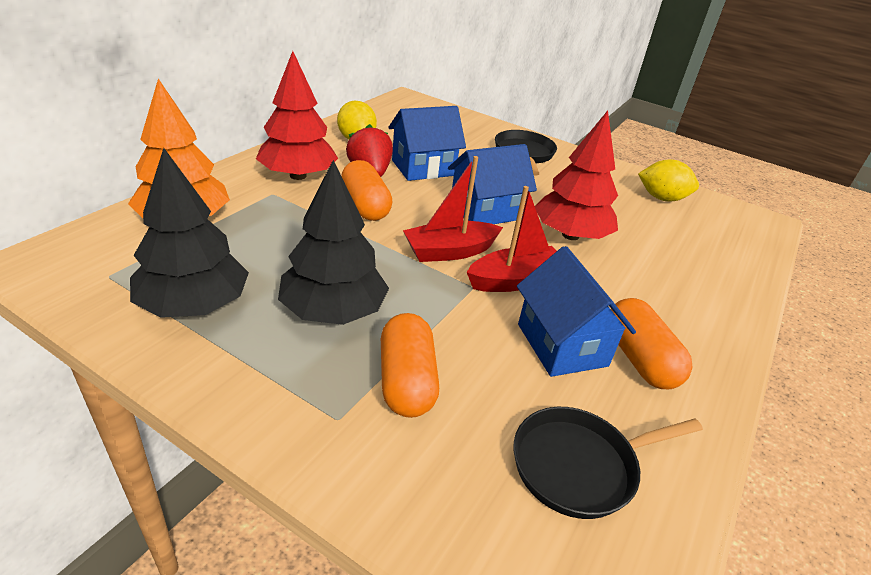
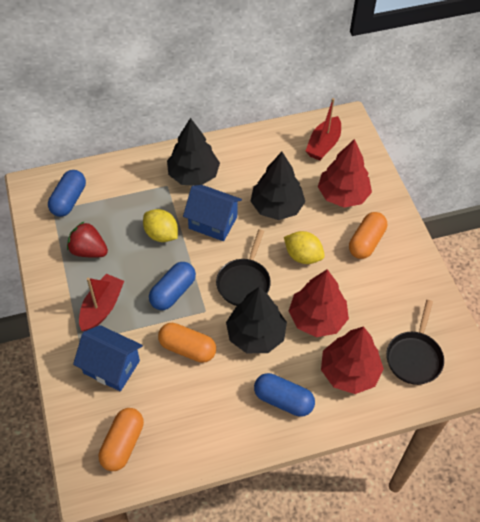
black tree: [130,148,249,318] [278,160,389,325] = 2 -> [167,118,220,186] [226,287,287,353] [251,152,305,220] = 3
blue capsule: none = 0 -> [48,170,86,217] [149,262,196,310] [254,373,315,417] = 3
blue house: [388,106,466,181] [448,144,537,224] [517,246,636,377] = 3 -> [73,325,143,391] [183,185,242,241] = 2
orange tree: [128,79,230,218] = 1 -> none = 0
red tree: [256,51,338,180] [535,110,618,240] = 2 -> [289,269,349,337] [318,139,372,208] [321,326,384,394] = 3

